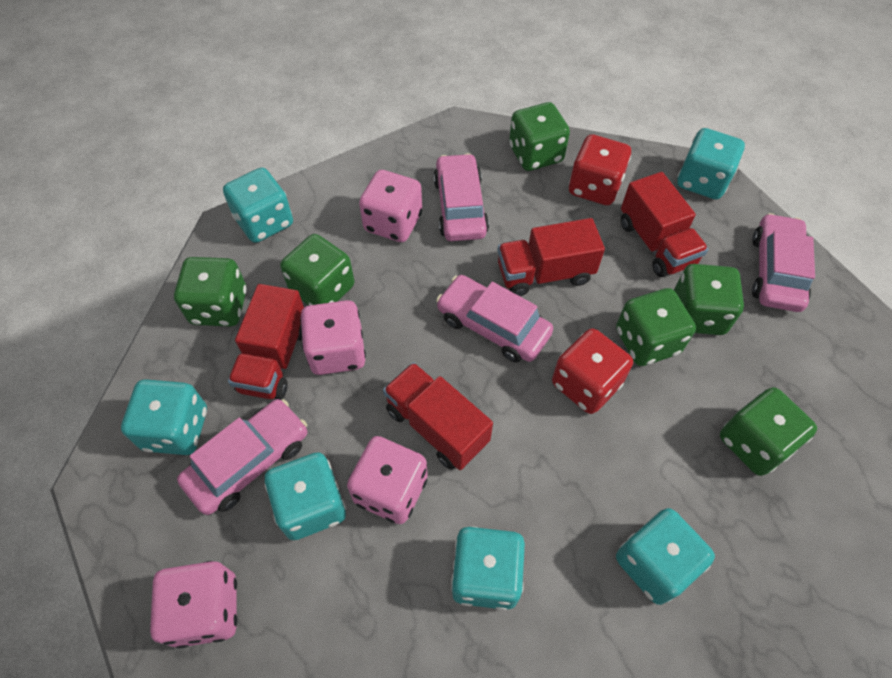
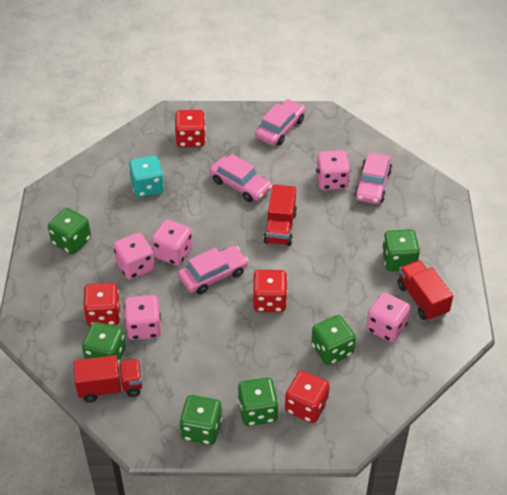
pink dice: [150,561,237,648] [300,300,366,375] [347,436,428,524] [359,170,422,242] = 4 -> [113,232,155,280] [124,295,161,340] [152,220,193,266] [316,150,350,190] [366,292,410,342] = 5
red dice: [552,328,633,414] [569,134,631,205] = 2 -> [83,283,120,326] [175,110,206,147] [253,270,288,312] [285,371,330,423] = 4
red truck: [228,284,304,400] [383,362,493,470] [497,218,605,296] [621,172,708,277] = 4 -> [74,355,142,403] [264,185,297,246] [397,260,453,321] = 3
turquoise dice: [121,379,207,455] [223,168,293,243] [265,452,346,540] [451,526,525,610] [616,508,715,605] [677,128,745,199] = 6 -> [129,156,164,197] = 1

